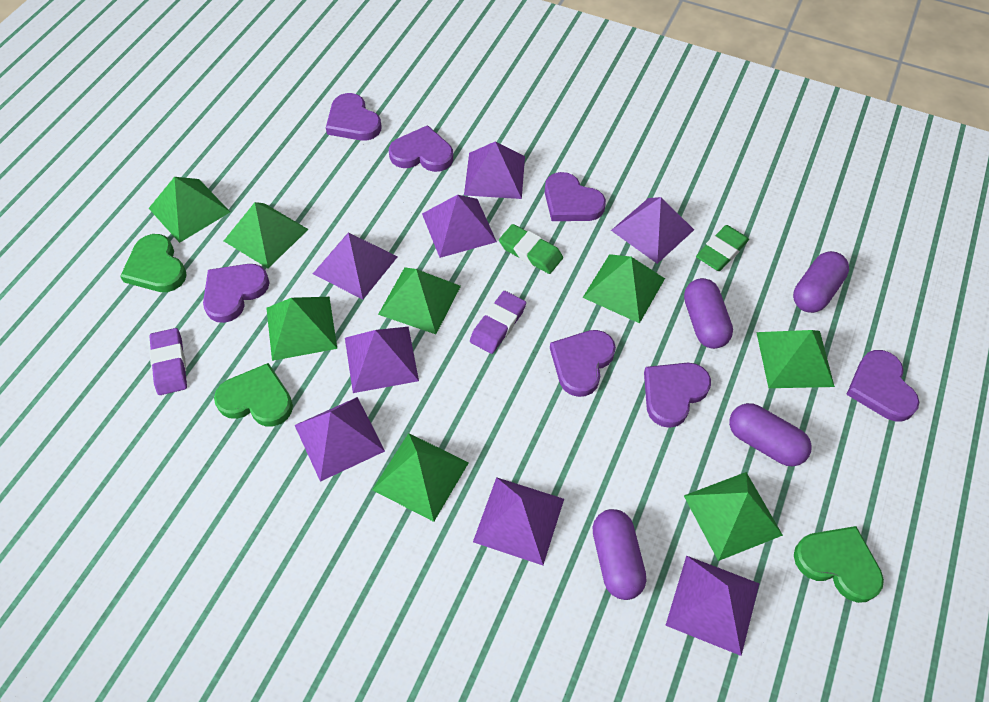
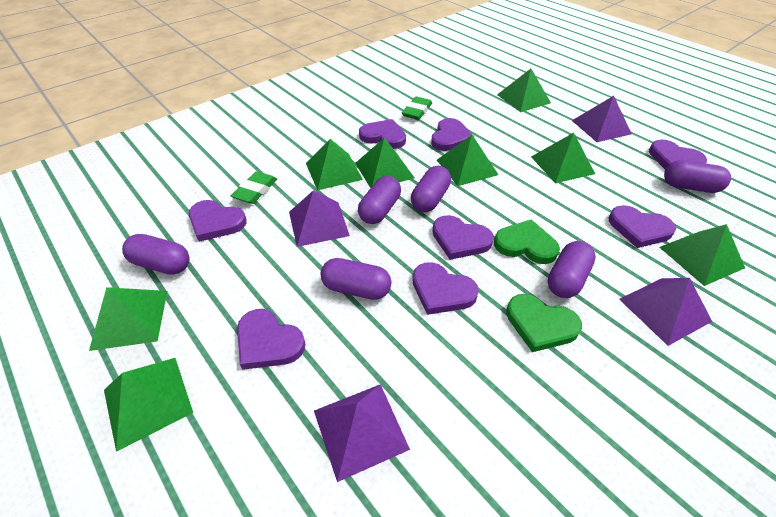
green heart: [120,234,187,292] [214,363,293,427] [794,526,884,603] = 3 -> [494,220,560,264] [506,294,582,352] = 2
purple capsule: [592,509,646,600] [684,278,733,349] [729,403,812,466] [793,251,849,313] = 4 -> [122,234,189,275] [321,258,392,300] [358,176,401,224] [411,166,451,212] [548,241,596,298] [664,160,731,193] = 6
purple eraser: [149,328,187,395] [470,291,526,354] = 2 -> none = 0
purple heart: [203,264,270,323] [326,93,382,141] [389,125,453,172] [545,172,606,221] [550,330,616,397] [644,363,711,428] [846,350,919,421] = 7 -> [189,200,247,242] [237,309,305,370] [359,119,406,149] [412,262,479,315] [431,118,474,151] [432,215,494,260] [608,205,676,248] [649,140,707,169] = 8
purple pyramid: [295,397,385,482] [313,232,398,299] [345,327,419,393] [422,195,497,258] [464,141,525,199] [473,477,564,565] [611,197,694,264] [665,556,760,656] = 8 -> [289,190,350,247] [314,384,410,482] [572,96,632,142] [619,278,712,346] = 4

